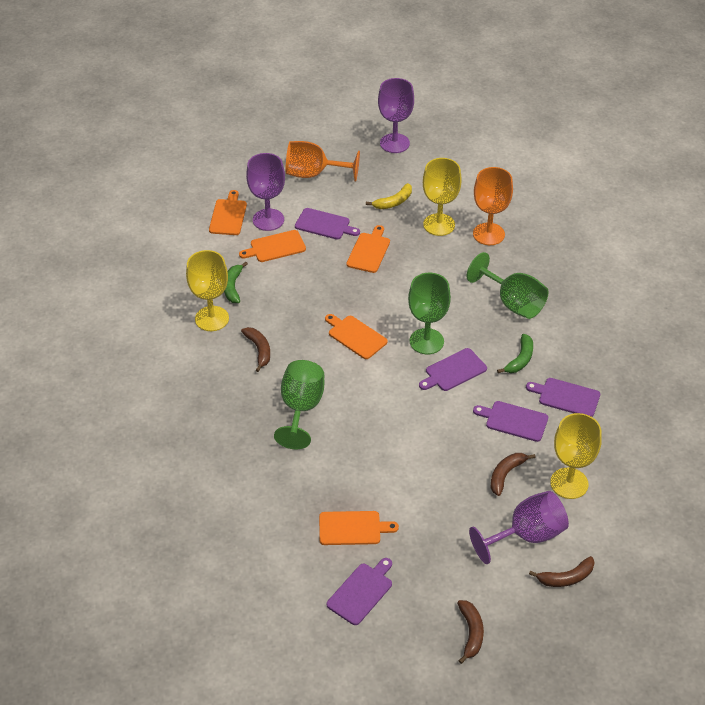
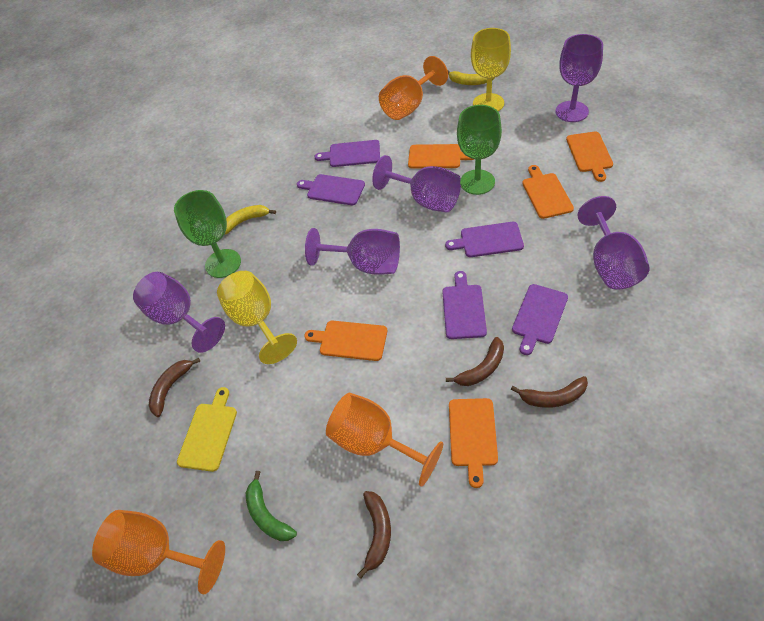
green banana: [224,262,248,303] [497,334,533,373] = 2 -> [246,471,297,541] = 1
green goblet: [274,360,324,449] [408,273,451,354] [467,252,549,319] = 3 -> [174,190,241,278] [457,105,502,195] = 2
orange goblet: [285,141,360,182] [473,167,513,245] = 2 -> [92,510,225,594] [326,393,443,487] [379,56,448,120] = 3
purple goblet: [246,153,285,231] [378,78,414,153] [469,491,569,564] = 3 -> [133,272,225,353] [305,228,400,275] [372,155,461,213] [555,34,603,122] [578,196,650,289] = 5
yellow banana: [366,183,412,209] = 1 -> [224,205,276,235] [448,71,495,85] = 2
yellow cutting board: none = 0 -> [177,387,237,472] = 1
yellow goblet: [186,250,229,331] [423,158,461,236] [550,413,602,499] = 3 -> [217,271,297,364] [471,28,511,111] = 2

